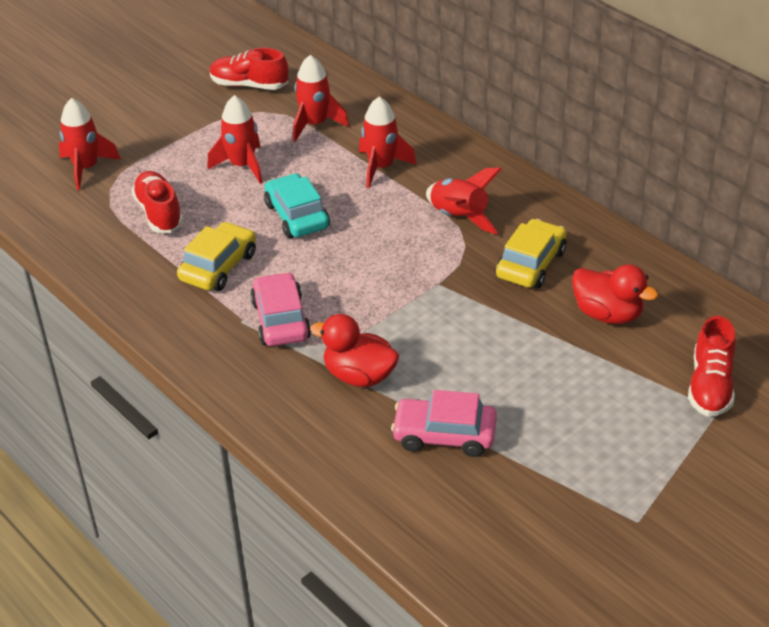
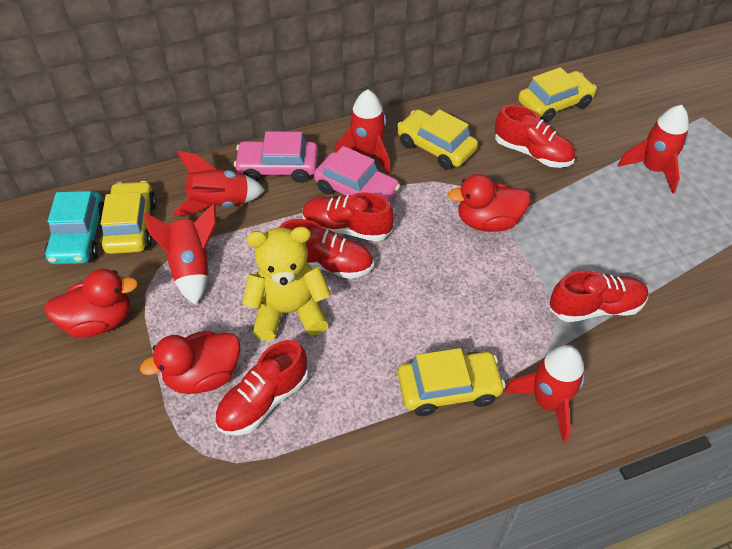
red duck: [310,314,399,387] [572,264,658,324] = 2 -> [44,269,138,338] [140,331,240,394] [448,174,531,232] = 3
red shoe: [132,171,183,233] [210,48,288,90] [688,316,736,417] = 3 -> [214,340,308,436] [279,219,373,279] [302,192,394,241] [495,105,575,168] [550,270,648,322] = 5
yellow car: [177,222,256,291] [496,219,567,288] = 2 -> [100,181,157,254] [397,109,478,170] [398,348,505,416] [518,67,597,122] = 4
yellow teddy bear: none = 0 -> [242,227,331,341] = 1

